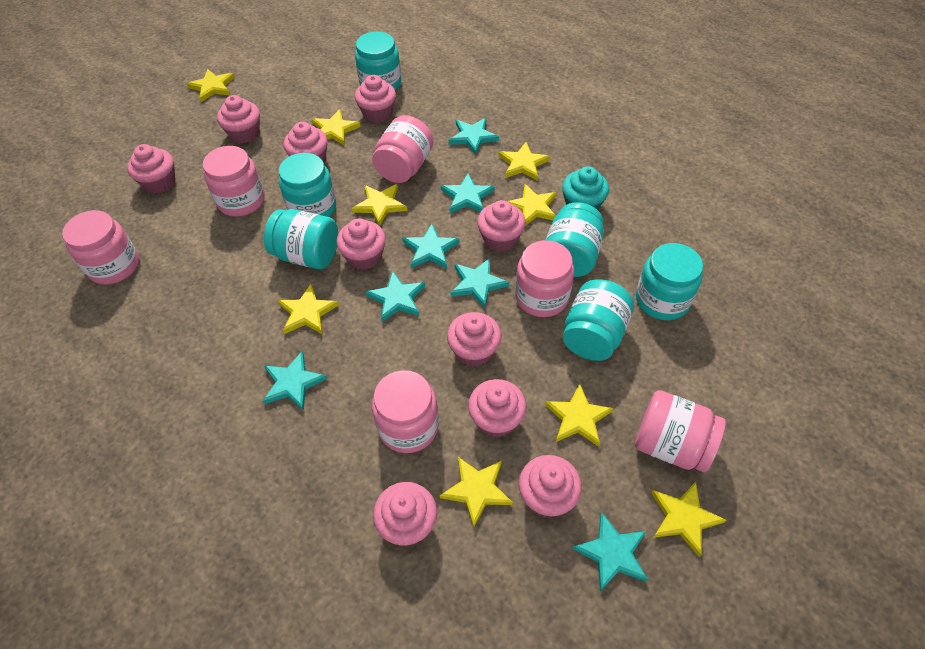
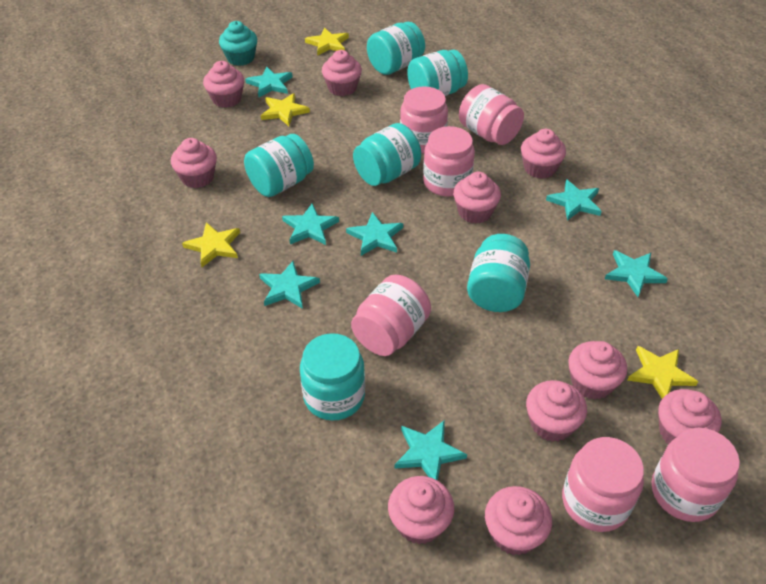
yellow star: [187,69,235,102] [278,284,339,335] [312,109,361,146] [352,184,407,226] [440,457,513,527] [499,142,550,181] [507,184,557,226] [545,384,613,447] [651,482,726,557] = 9 -> [182,222,240,267] [261,93,310,126] [305,28,349,56] [627,346,698,399] = 4

